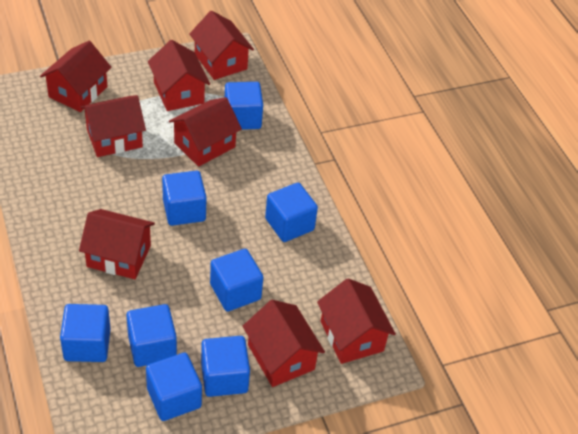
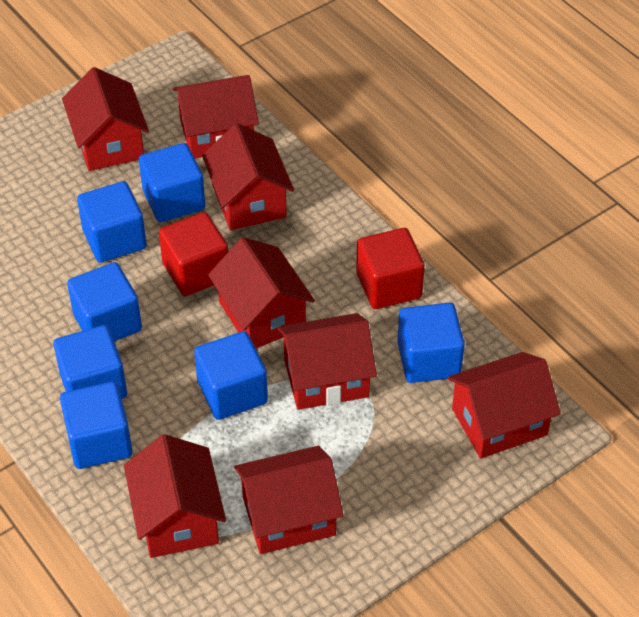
blue cube: [60,304,110,362] [126,304,177,367] [146,353,202,421] [162,171,206,226] [201,336,250,397] [210,249,263,312] [225,82,263,130] [265,183,318,242] = 8 -> [54,325,127,399] [60,381,133,469] [67,262,142,341] [77,181,147,263] [139,143,205,222] [194,331,268,420] [397,302,465,383] = 7
red cube: none = 0 -> [159,212,229,296] [356,228,425,309] = 2

